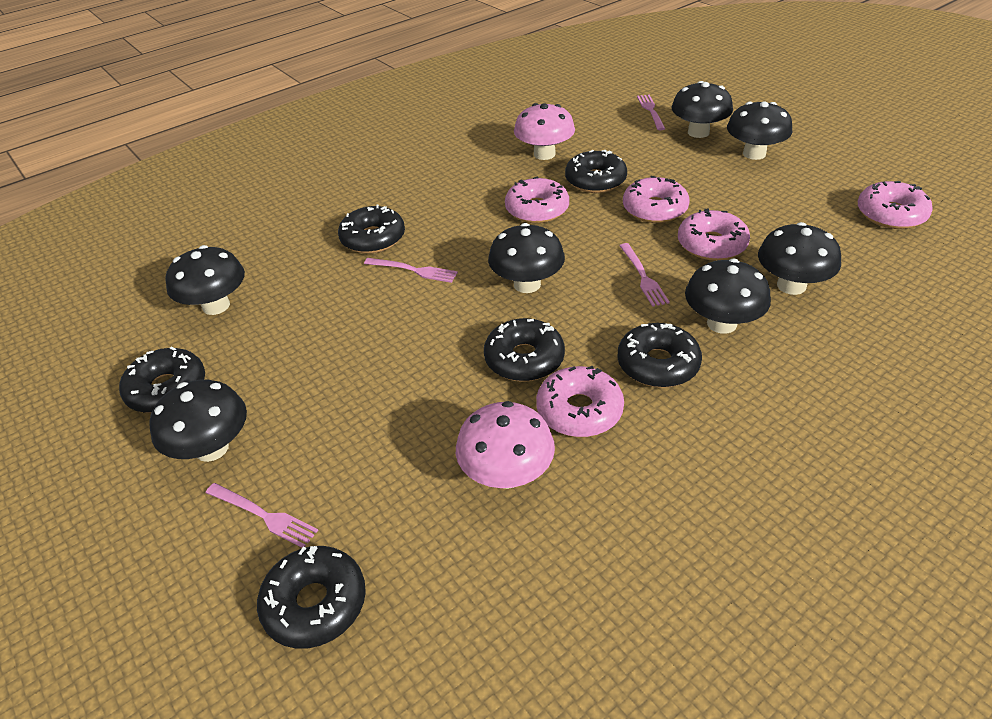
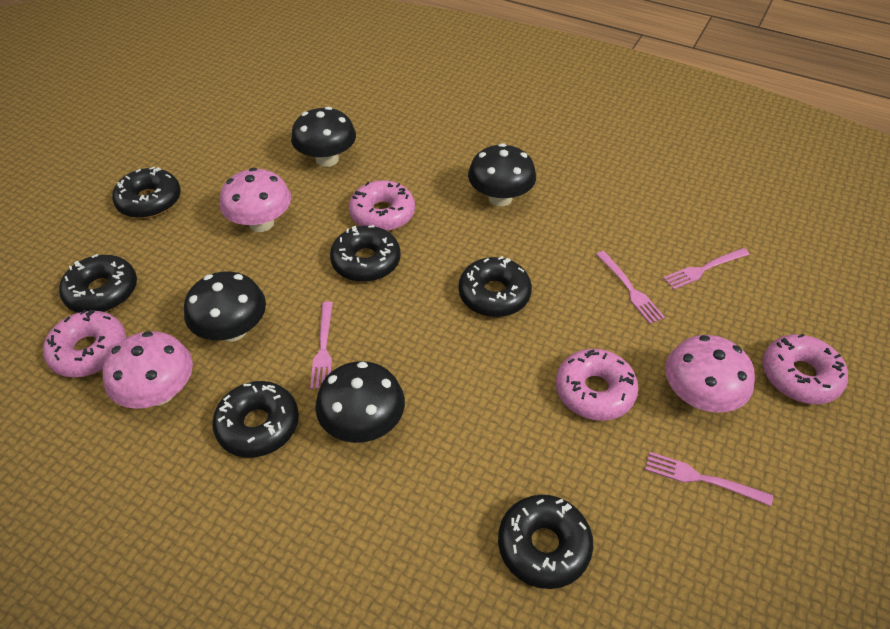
black mushroom: [149,380,247,462] [165,245,245,315] [488,223,565,293] [671,81,733,138] [685,259,771,334] [727,101,792,160] [758,222,841,295] = 7 -> [184,271,266,342] [291,107,356,167] [315,361,405,443] [468,143,536,206] = 4
pink donut: [505,176,569,223] [536,366,624,437] [623,176,690,223] [678,209,750,261] [858,181,933,229] = 5 -> [43,309,126,377] [349,180,415,231] [556,349,638,421] [762,334,848,404] = 4
pink mushroom: [456,401,555,489] [514,103,575,160] = 2 -> [103,331,193,409] [220,168,291,232] [665,335,755,412] = 3

